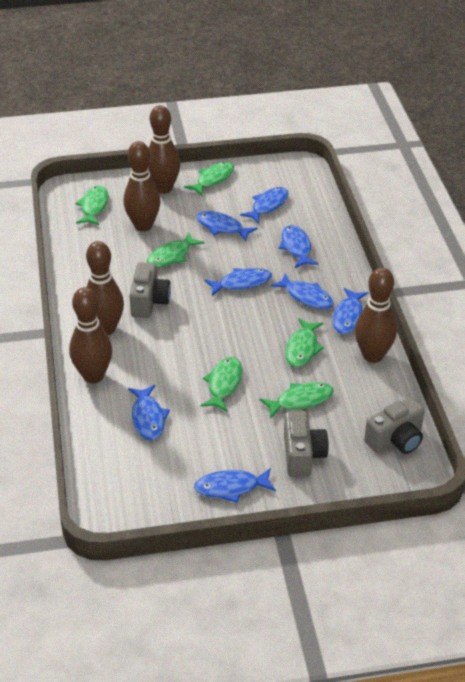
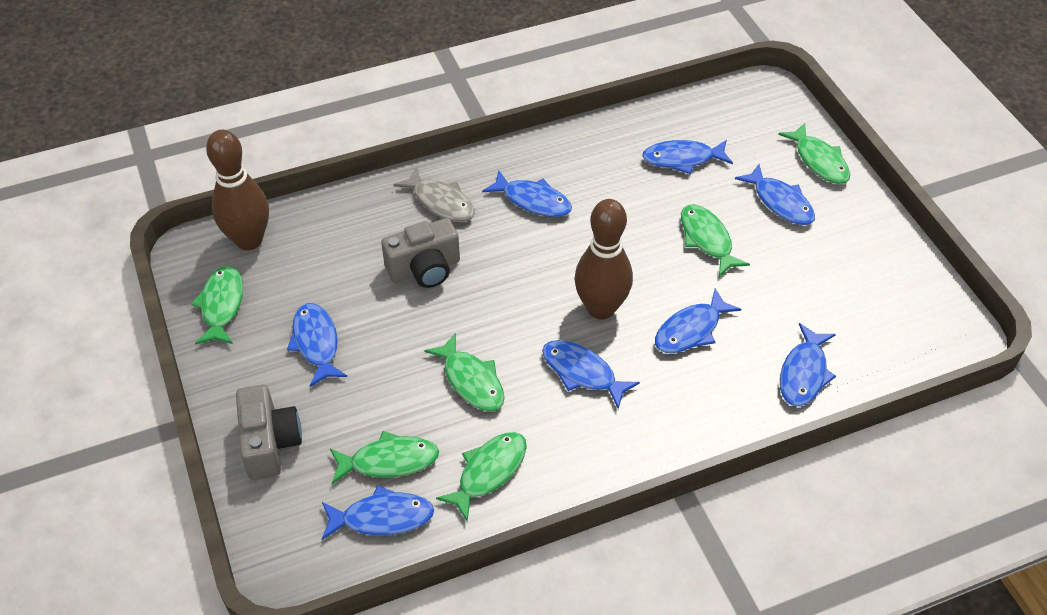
brown bowling pin: [69,287,112,383] [86,241,124,335] [123,141,160,231] [148,105,180,194] [355,267,397,363] = 5 -> [206,130,269,250] [575,199,633,319] = 2
grey camera: [129,262,171,318] [284,411,329,477] [364,397,425,454] = 3 -> [236,385,302,480] [381,218,460,288] = 2
grey fish: none = 0 -> [393,167,475,222] = 1

